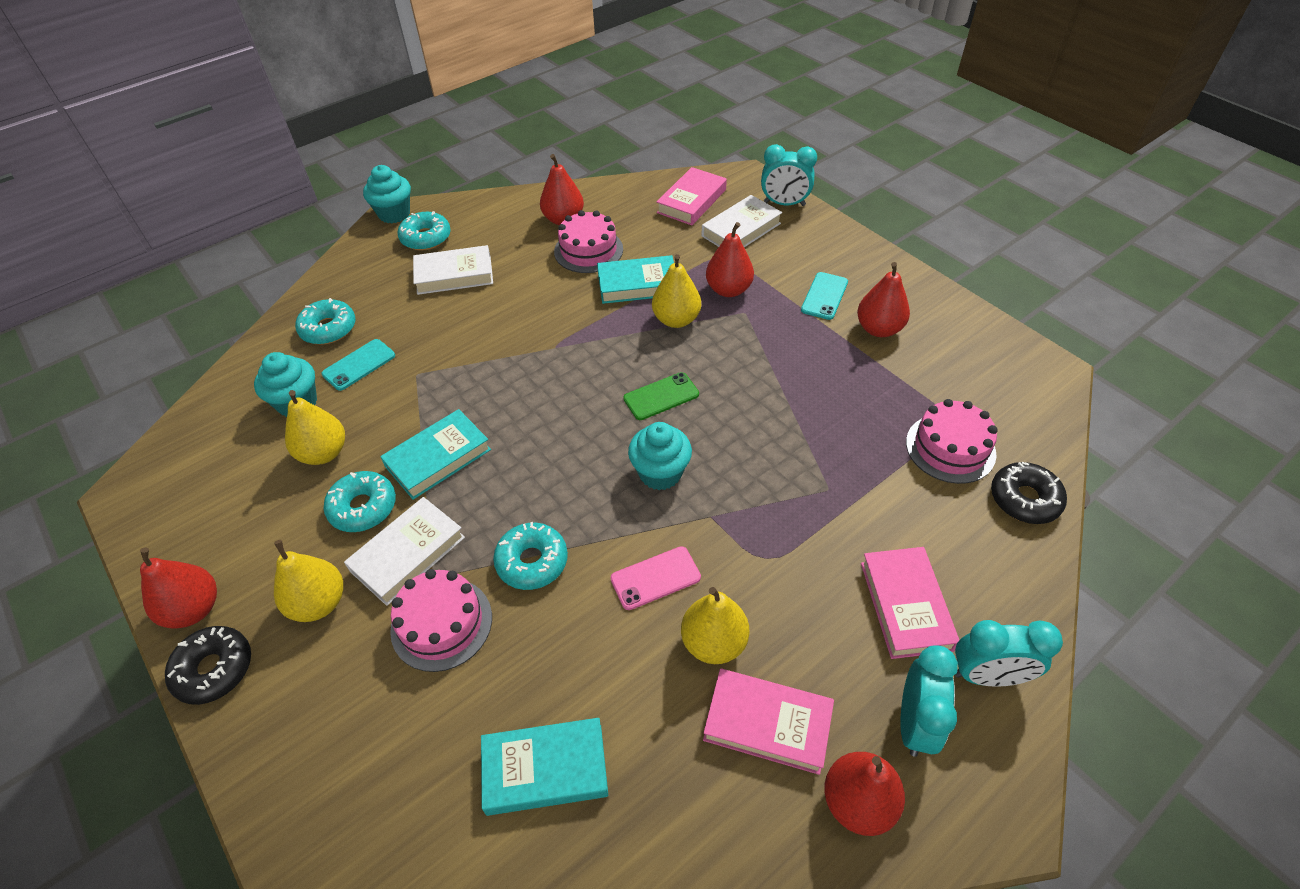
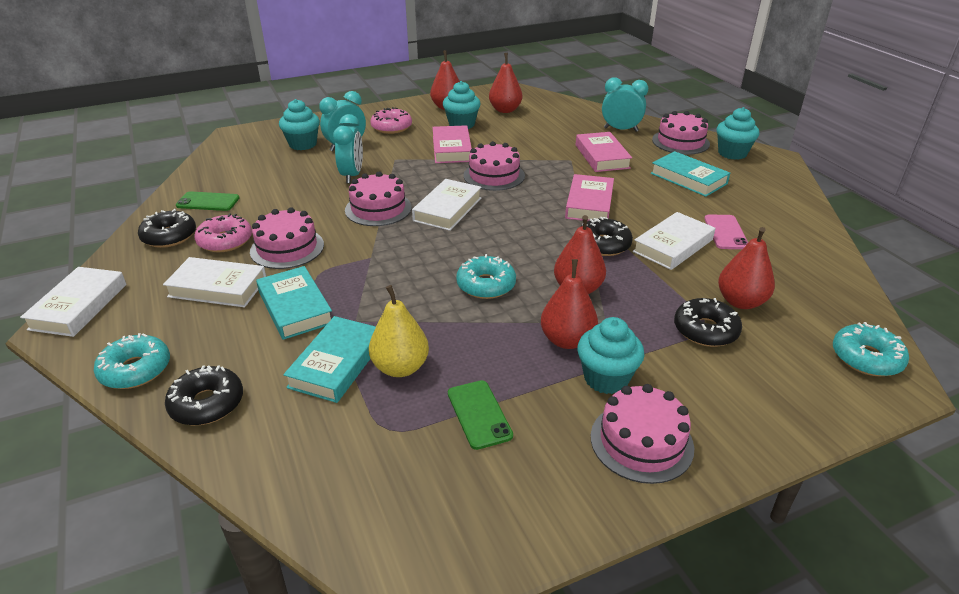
black donut: [165,626,251,705] [991,462,1067,524] = 2 -> [138,209,196,248] [165,365,243,425] [581,217,633,256] [674,298,742,347] = 4
green phone: [623,372,699,420] = 1 -> [176,192,239,211] [448,380,513,450] = 2
pink cake: [390,569,492,672] [554,210,623,273] [906,399,998,484] = 3 -> [250,207,324,269] [345,172,412,226] [464,141,525,191] [591,384,694,484] [652,111,710,155] = 5
pink donut: none = 0 -> [195,214,252,252] [370,107,412,134] = 2
turquoise cupcake: [254,352,317,417] [363,165,411,223] [628,422,692,490] = 3 -> [279,99,320,150] [443,81,481,129] [577,317,644,394] [716,107,759,160] = 4
turquoise donut: [295,298,356,345] [323,471,396,532] [397,211,451,250] [493,522,568,590] = 4 -> [94,333,170,389] [456,254,516,299] [833,322,909,376] = 3
turquoise phone: [322,339,395,391] [801,272,848,320] = 2 -> none = 0
white book: [344,497,465,606] [413,245,493,295] [702,195,782,247] = 3 -> [20,267,127,337] [163,257,266,307] [412,179,481,231] [633,212,715,270] = 4
yellow pear: [274,540,343,622] [285,390,345,465] [652,254,701,328] [681,587,749,664] = 4 -> [369,285,429,377] = 1

